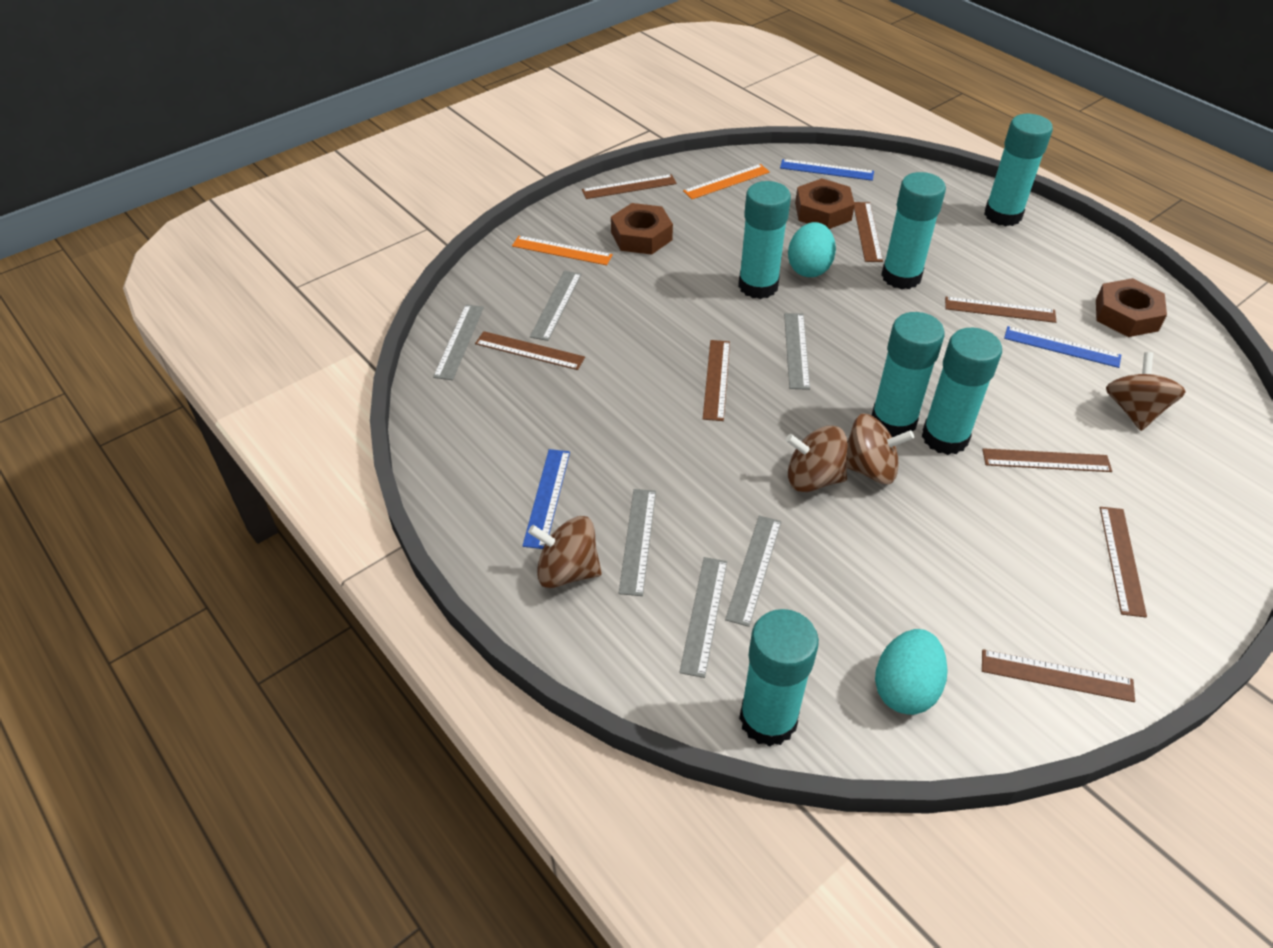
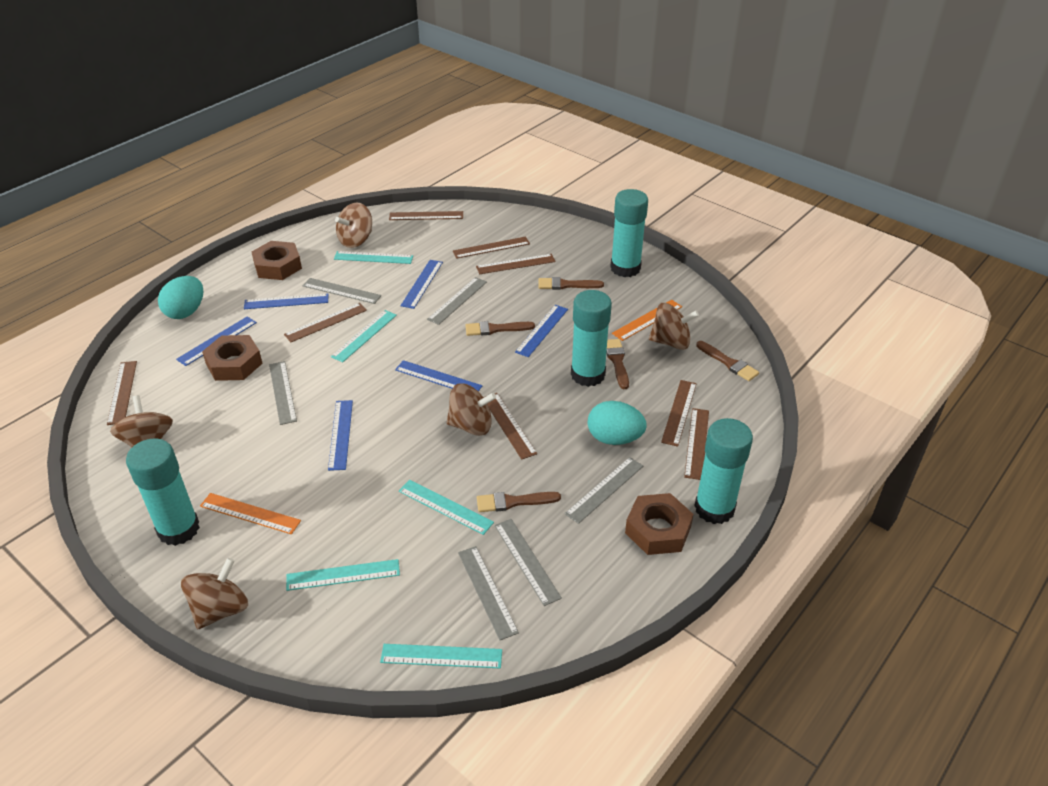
blue ruler: [522,449,570,549] [780,159,874,181] [1004,326,1121,368] = 3 -> [176,317,257,366] [244,293,329,309] [328,400,353,471] [395,360,482,392] [400,260,443,309] [515,305,568,357] = 6
brown brush: none = 0 -> [465,321,535,336] [477,492,561,512] [539,277,604,290] [606,339,629,389] [696,341,759,381] = 5
brown spinning top: [528,516,602,588] [786,426,848,492] [846,413,914,484] [1106,352,1186,431] = 4 -> [110,395,173,447] [181,558,248,629] [335,203,372,248] [447,383,496,436] [649,303,699,350] = 5
turquoise glue stick: [738,181,791,299] [739,609,819,747] [872,312,945,437] [881,172,946,289] [922,328,1002,455] [984,114,1053,226] = 6 -> [126,438,200,546] [571,290,612,387] [610,189,648,277] [694,418,753,524] = 4
turquoise ruler: none = 0 -> [286,559,400,591] [331,310,397,362] [334,251,413,264] [380,644,502,668] [399,480,494,535] = 5

